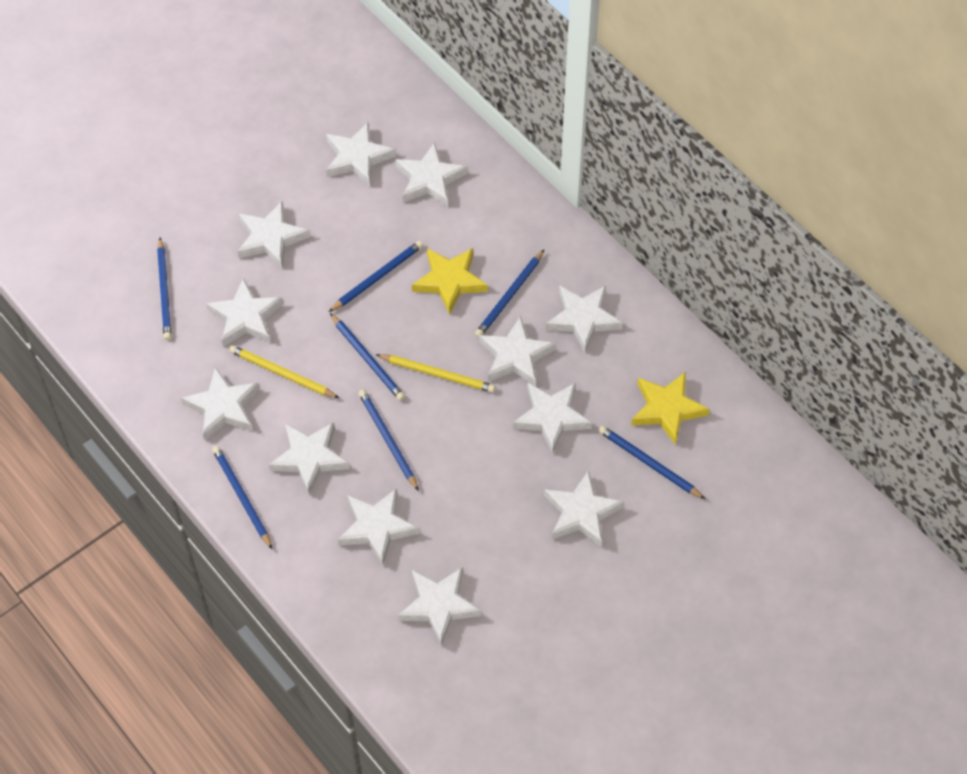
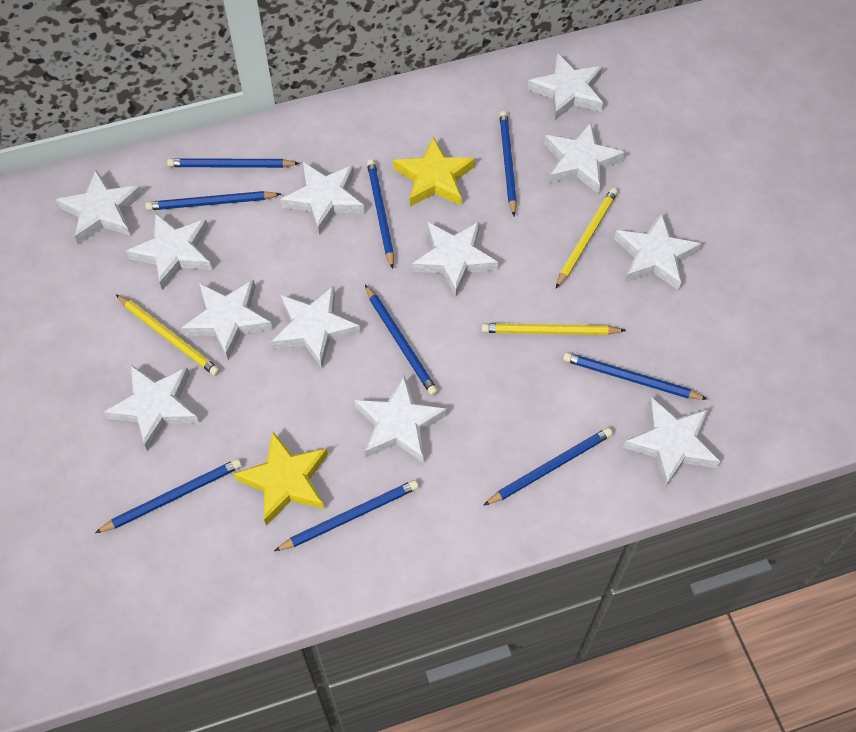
blue pencil: [157,238,172,340] [212,446,272,549] [329,241,423,312] [330,313,405,401] [358,389,419,491] [475,250,544,338] [598,425,705,499] = 7 -> [95,459,242,533] [145,191,281,210] [167,158,300,168] [274,480,419,551] [365,285,438,396] [367,159,394,269] [483,427,613,506] [499,111,517,216] [563,352,708,400] = 9
yellow pencil: [229,345,339,398] [376,354,496,393] = 2 -> [116,294,220,376] [481,323,626,335] [556,188,618,288] = 3

